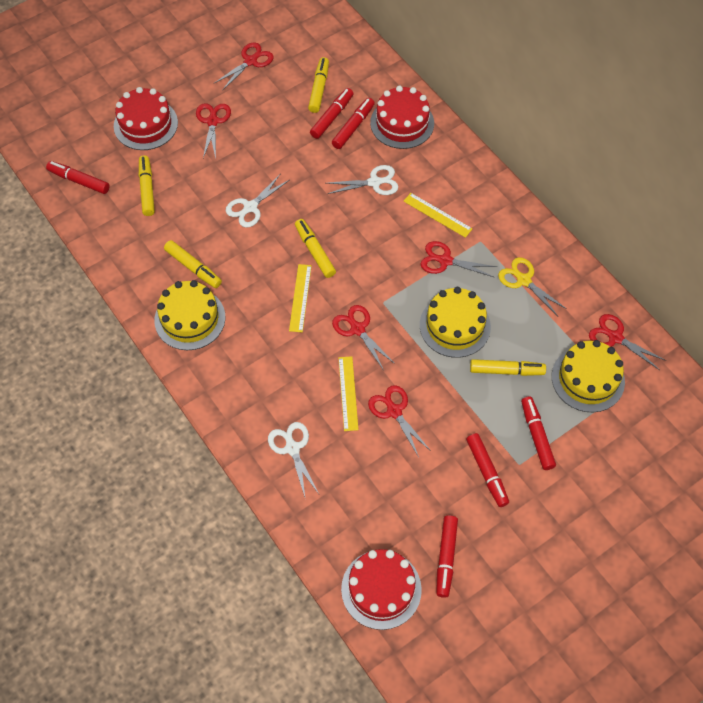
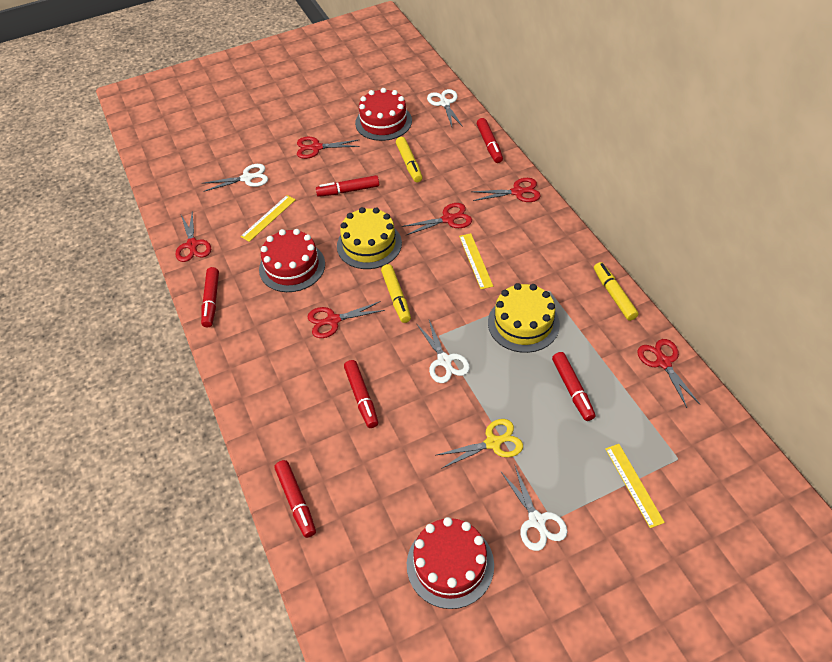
white scissors: [226,173,289,228] [268,422,319,500] [327,165,398,195] = 3 -> [202,164,268,192] [416,320,470,383] [427,89,463,127] [501,466,567,551] = 4
yellow cake: [154,280,225,350] [420,287,491,358] [552,340,625,412] = 3 -> [337,207,402,269] [488,283,560,353] = 2
yellow marker: [139,155,155,216] [164,240,222,288] [295,219,336,278] [308,57,329,113] [470,359,546,376] = 5 -> [381,264,411,323] [396,137,423,182] [594,262,639,321] = 3

